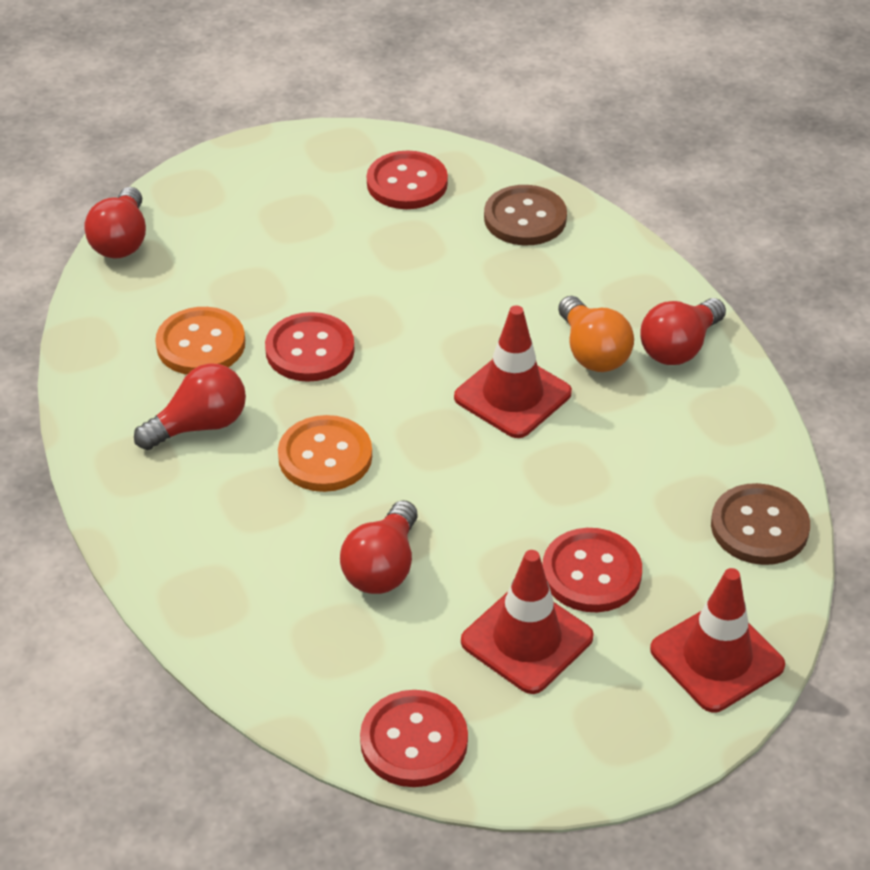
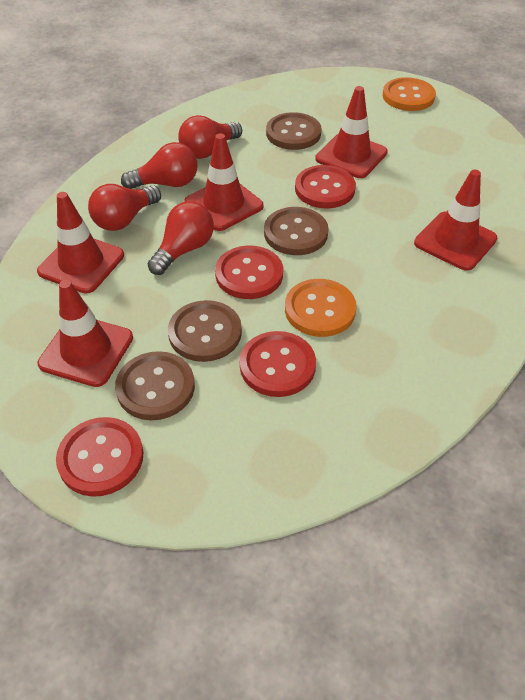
brown button: [484,185,567,245] [711,483,810,565] = 2 -> [115,351,195,420] [168,300,242,362] [264,207,329,255] [266,112,322,150] = 4
orange light bulb: [558,296,634,372] = 1 -> none = 0
red traffic cone: [454,305,572,438] [461,550,594,694] [650,568,785,712] = 3 -> [37,192,124,294] [38,280,133,387] [184,133,264,231] [315,86,388,178] [414,170,497,271] = 5

